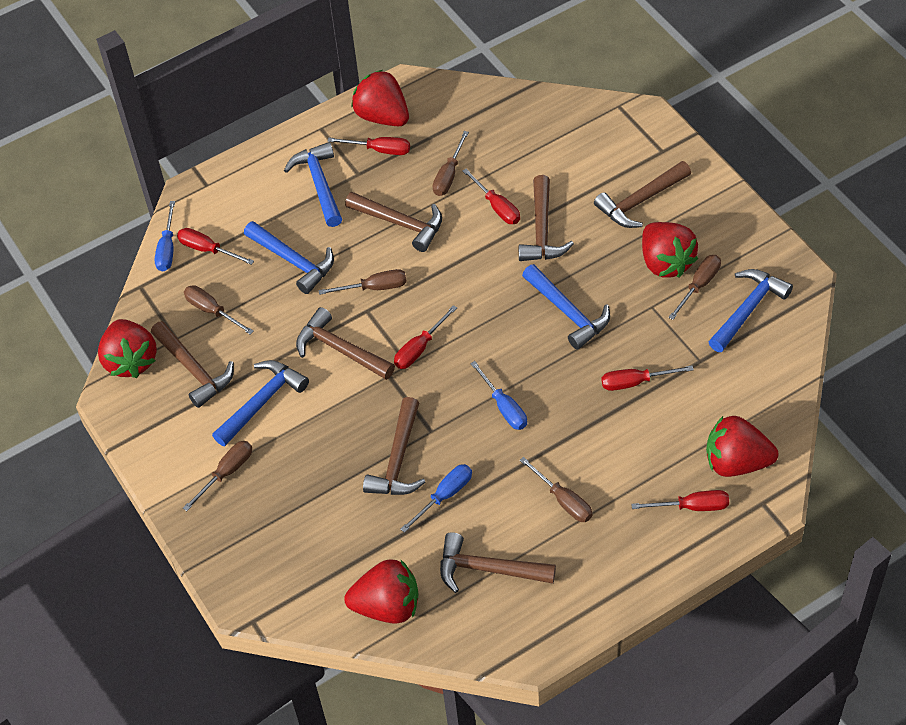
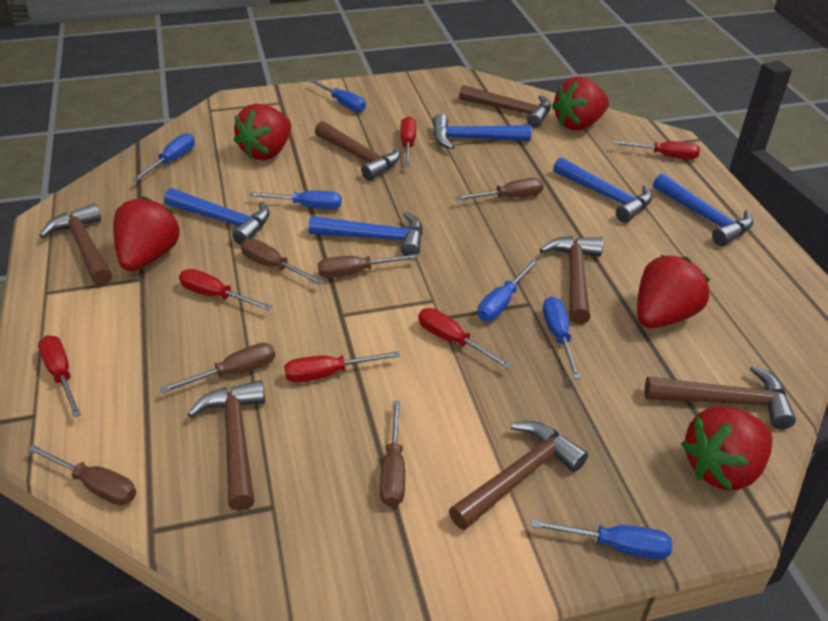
blue screwdriver: [155,201,175,271] [400,464,472,533] [470,361,527,430] = 3 -> [133,133,195,181] [249,190,342,209] [308,79,366,112] [478,259,538,321] [530,519,672,560] [543,296,581,379] = 6

